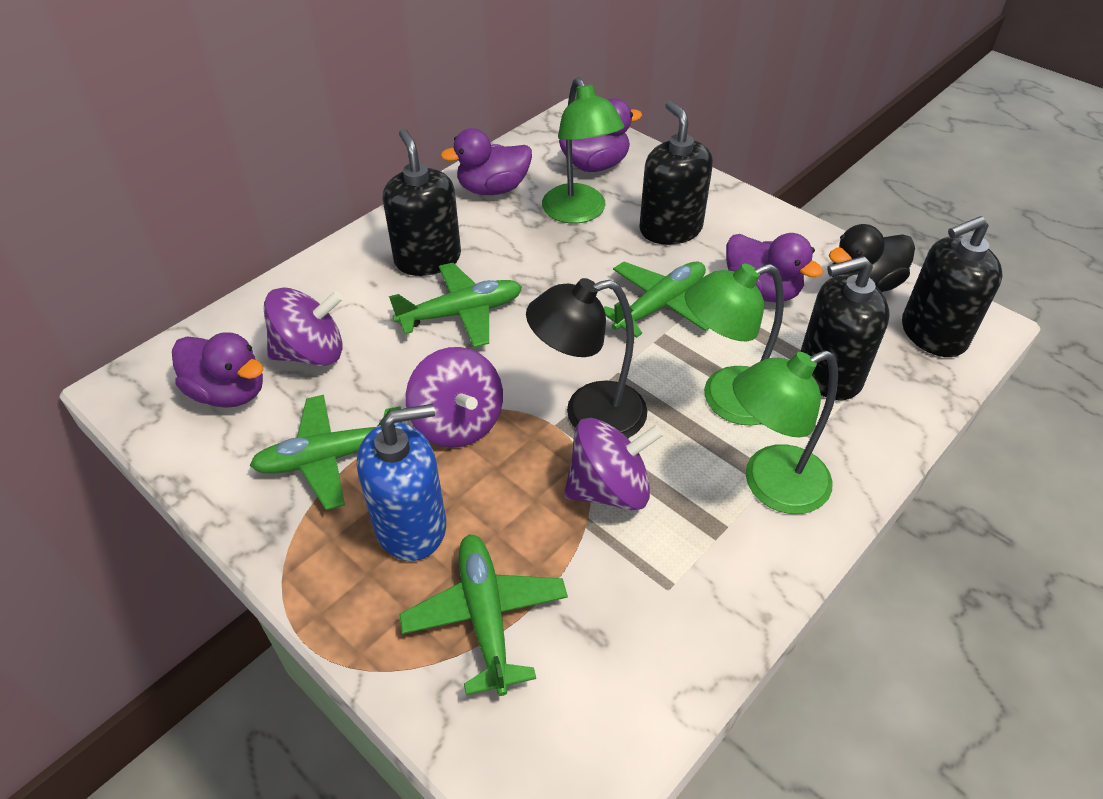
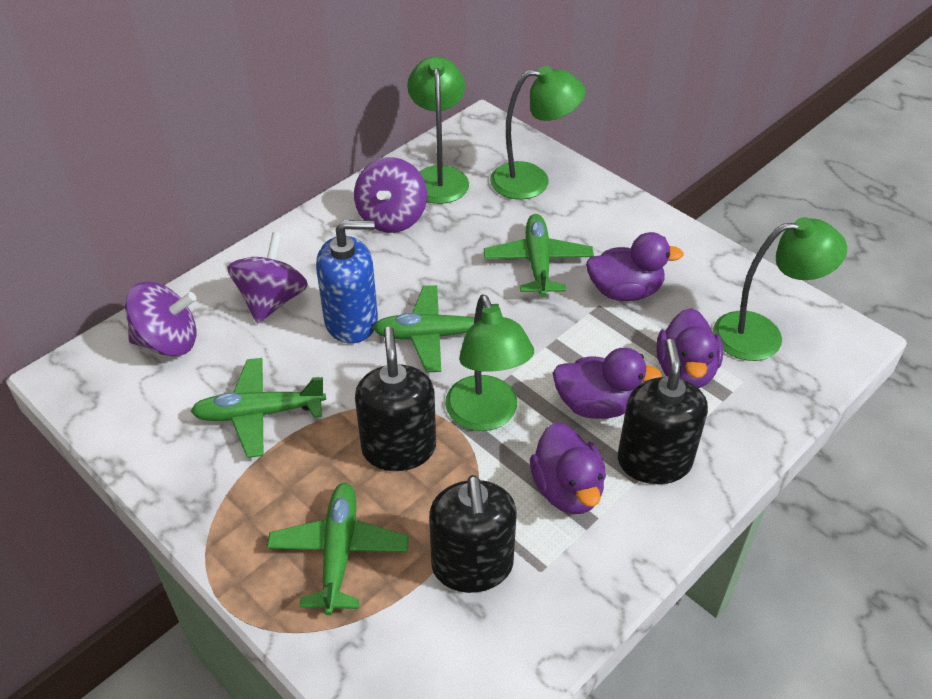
black duck: [829,224,915,292] = 1 -> none = 0
black lamp: [526,278,647,438] = 1 -> none = 0
black soap dispenser: [383,129,461,276] [640,101,713,245] [800,256,889,400] [902,216,1002,357] = 4 -> [355,327,436,471] [429,475,517,593] [618,339,708,484] = 3
green lamp: [542,77,625,223] [685,263,784,426] [733,350,838,514] = 3 -> [407,56,469,204] [445,295,534,431] [490,66,585,199] [713,217,847,361] = 4

